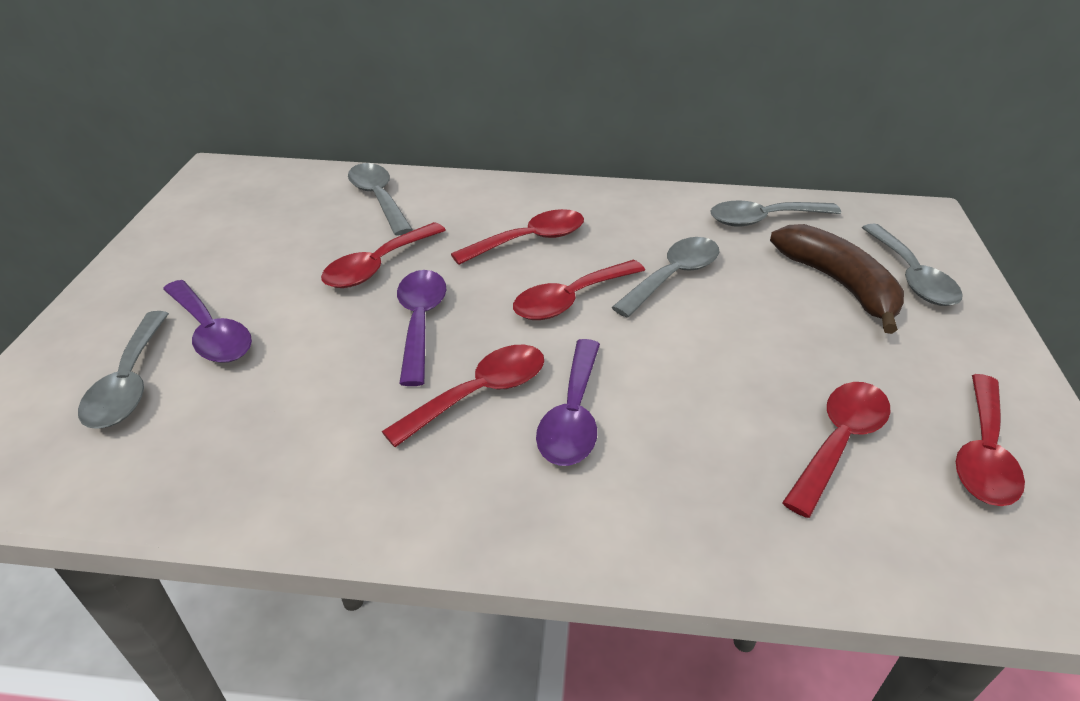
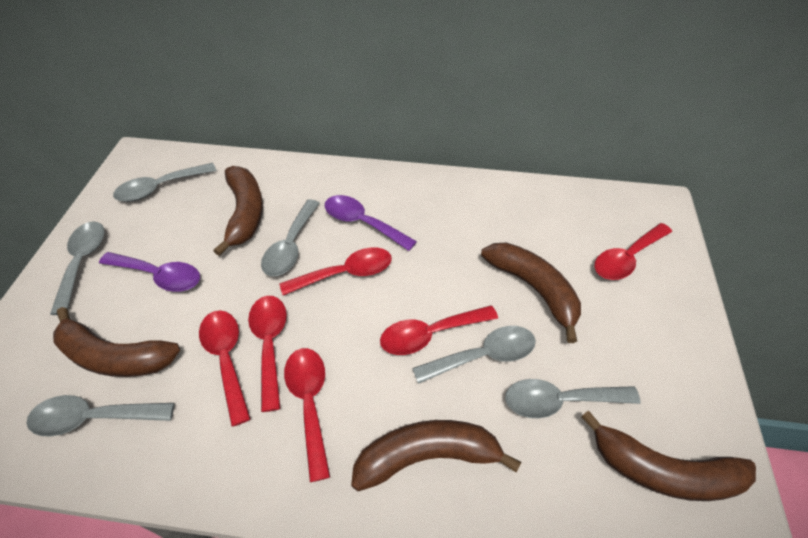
brown banana: [770,224,904,334] = 1 -> [53,307,180,377] [213,166,263,256] [351,420,521,491] [481,242,581,343] [581,410,756,501] = 5
grey spoon: [78,311,169,429] [348,163,413,236] [611,237,719,318] [710,200,841,227] [862,224,963,306] = 5 -> [26,395,174,437] [50,221,105,315] [113,163,217,202] [261,199,320,276] [412,326,536,384] [505,379,641,418] = 6
purple spoon: [163,280,252,363] [397,270,446,386] [536,339,600,466] = 3 -> [99,252,200,292] [325,195,417,251] = 2

